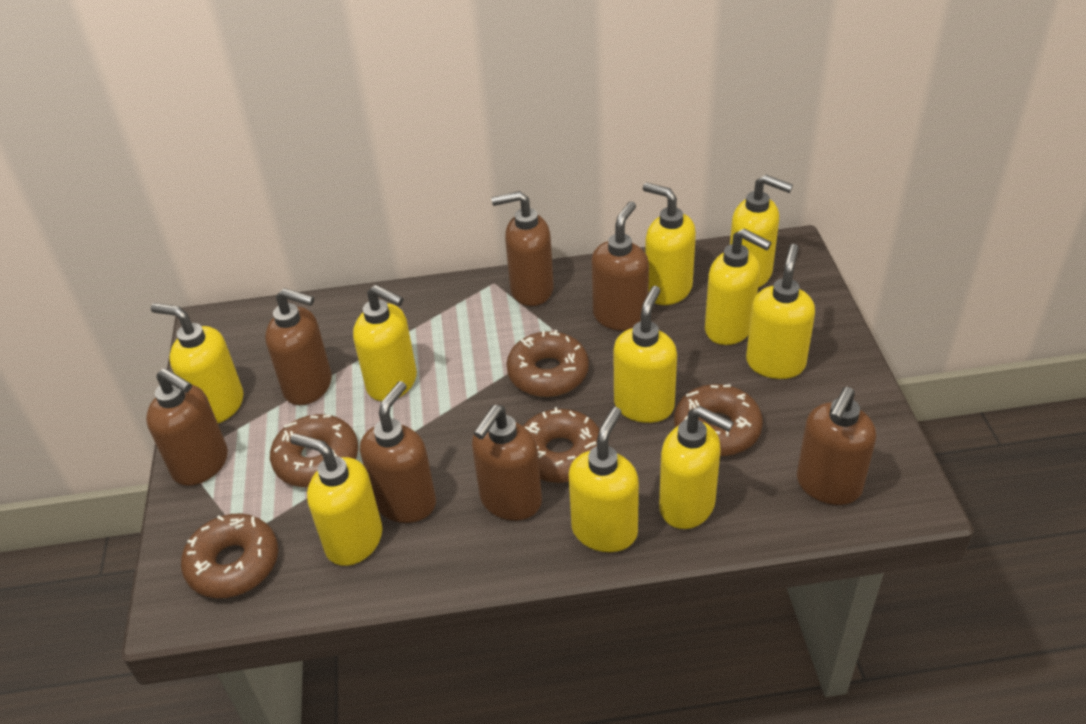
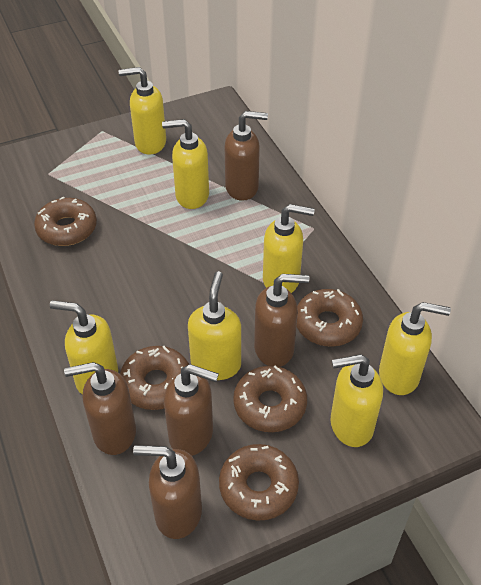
brown soap dispenser: [146,368,228,486] [265,288,332,405] [360,381,436,523] [472,405,542,521] [491,191,554,306] [592,201,649,331] [797,387,876,505] = 7 -> [64,362,136,455] [133,445,202,539] [164,364,219,456] [225,111,268,201] [254,274,309,367] = 5
yellow soap dispenser: [151,303,243,423] [290,433,382,566] [353,285,417,401] [569,407,639,552] [613,286,677,423] [643,182,696,305] [659,406,734,529] [705,229,771,345] [730,174,793,288] [746,244,815,379] = 10 -> [50,300,118,395] [119,67,166,155] [162,119,209,209] [188,271,241,380] [263,204,315,293] [331,354,383,447] [379,302,451,395] = 7

